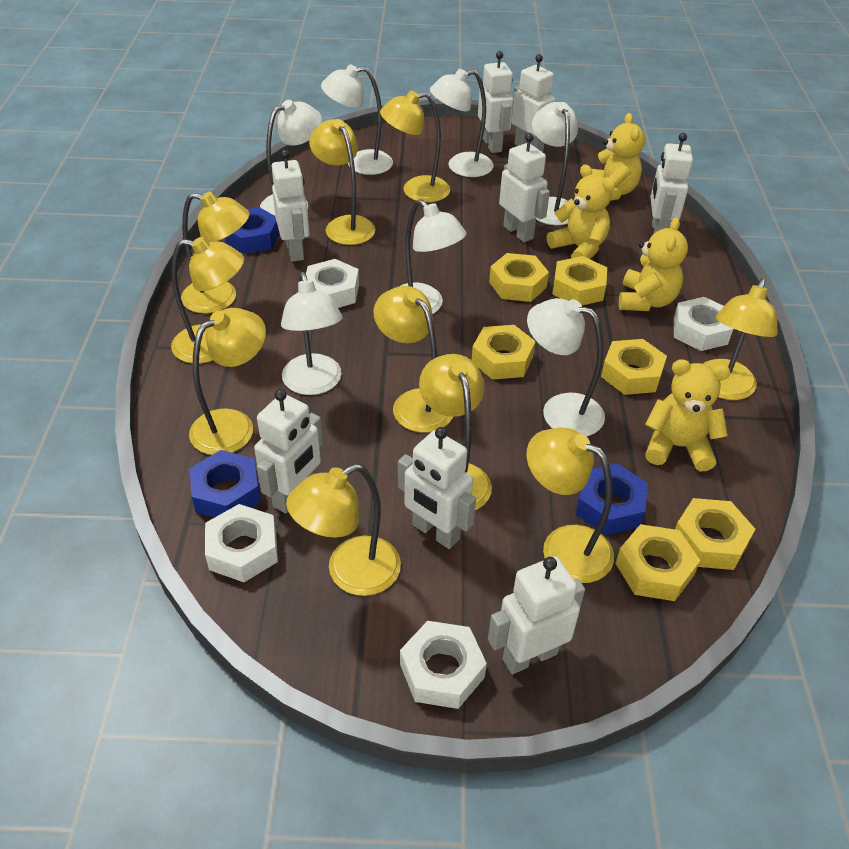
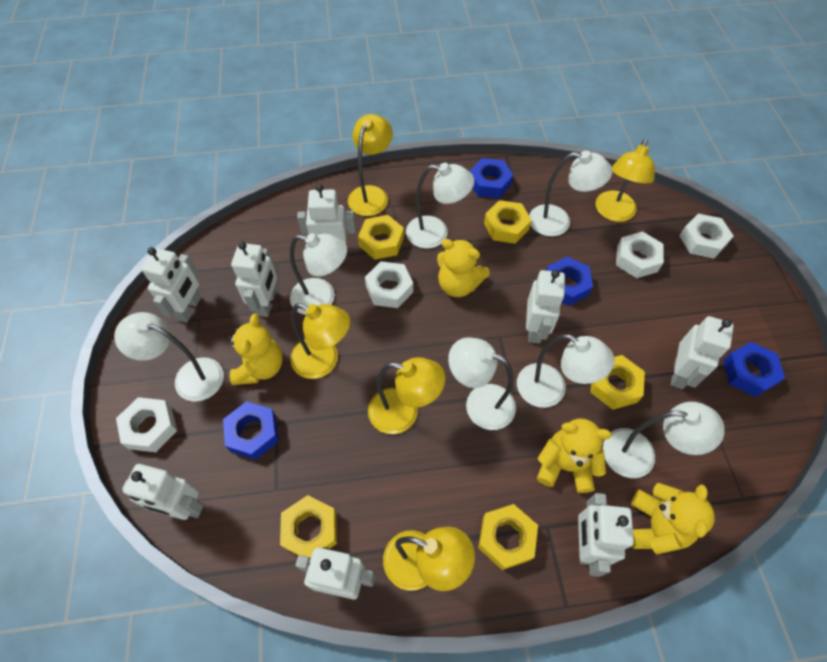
blue nut: [190,450,261,518] [225,207,280,254] [576,464,648,535] = 3 -> [223,401,279,460] [470,158,513,198] [546,257,593,306] [723,342,785,397] = 4
yellow lamp: [171,237,244,364] [181,192,250,314] [189,308,266,455] [286,464,401,596] [309,119,375,245] [374,286,453,433] [380,91,450,203] [419,354,492,510] [527,428,614,583] [703,278,778,400] = 10 -> [290,303,350,379] [348,114,393,216] [368,357,445,434] [383,527,475,591] [595,139,655,222] = 5
yellow nut: [472,325,536,380] [489,253,549,302] [552,256,607,305] [601,339,667,395] [615,524,700,601] [675,498,755,570] = 6 -> [280,495,337,559] [358,215,404,260] [478,504,538,570] [484,200,531,244] [590,355,645,410] = 5

